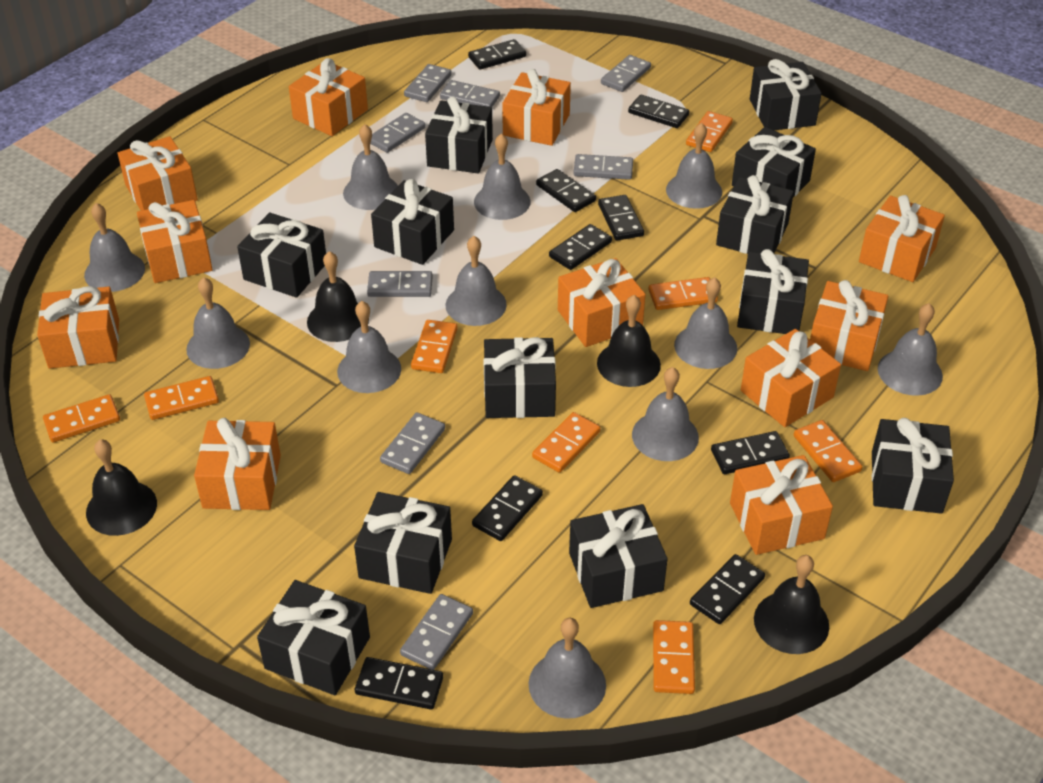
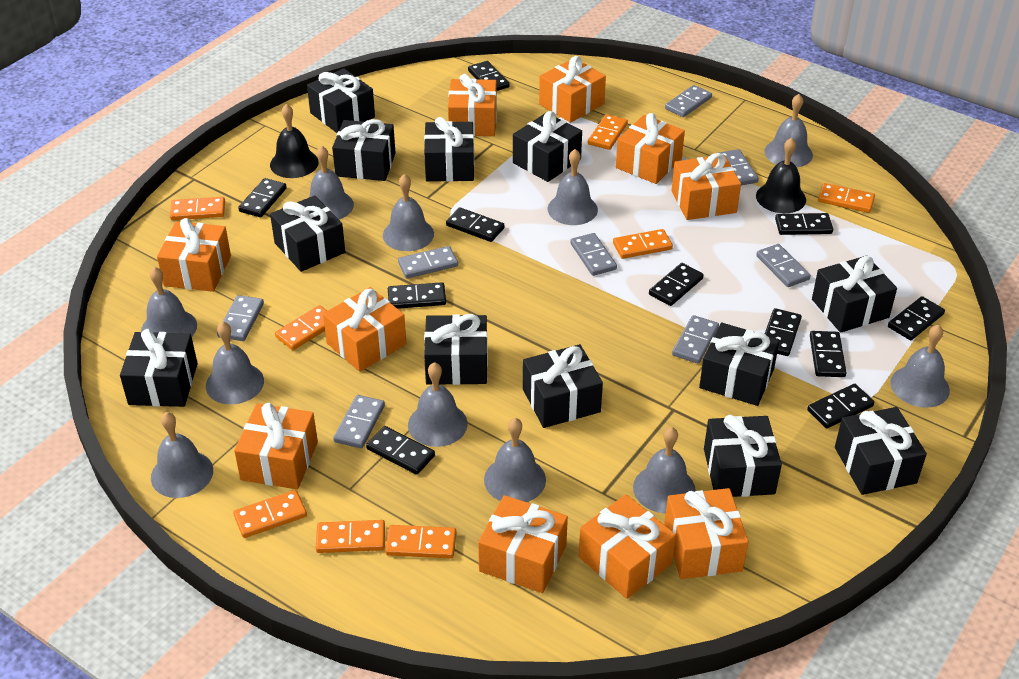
black bell: [86,439,157,536] [307,251,369,342] [597,295,661,387] [754,555,829,654] = 4 -> [270,104,319,178] [756,137,806,213] = 2
black domino: [355,657,443,710] [468,39,526,70] [472,475,543,541] [536,169,596,212] [549,224,612,270] [598,195,644,241] [628,95,689,128] [690,554,765,624] [711,431,790,474] = 9 -> [238,178,287,217] [366,426,435,475] [388,282,446,309] [446,207,505,242] [468,61,510,91] [649,263,704,306] [765,308,802,356] [775,213,833,235] [807,384,874,428] [810,331,847,377] [888,296,945,340] = 11
orange gift: [37,286,119,369] [118,136,198,211] [137,200,213,283] [194,418,281,510] [289,58,368,136] [502,69,571,146] [558,258,646,347] [730,455,833,555] [741,329,841,427] [810,280,888,371] [859,195,945,282] = 11 -> [157,218,231,292] [234,403,318,489] [323,287,406,372] [448,74,497,136] [478,495,568,593] [539,56,606,123] [579,494,676,599] [616,113,685,184] [664,488,749,579] [672,153,741,220] = 10

